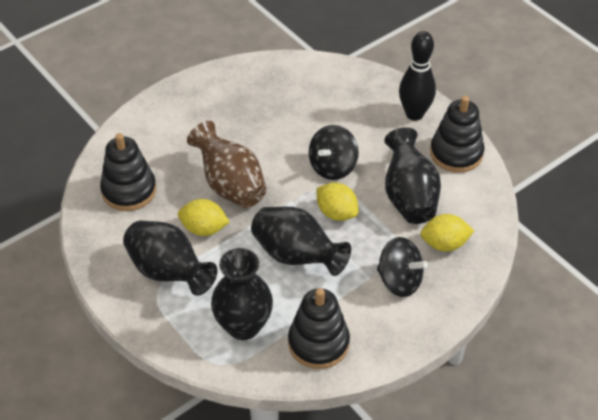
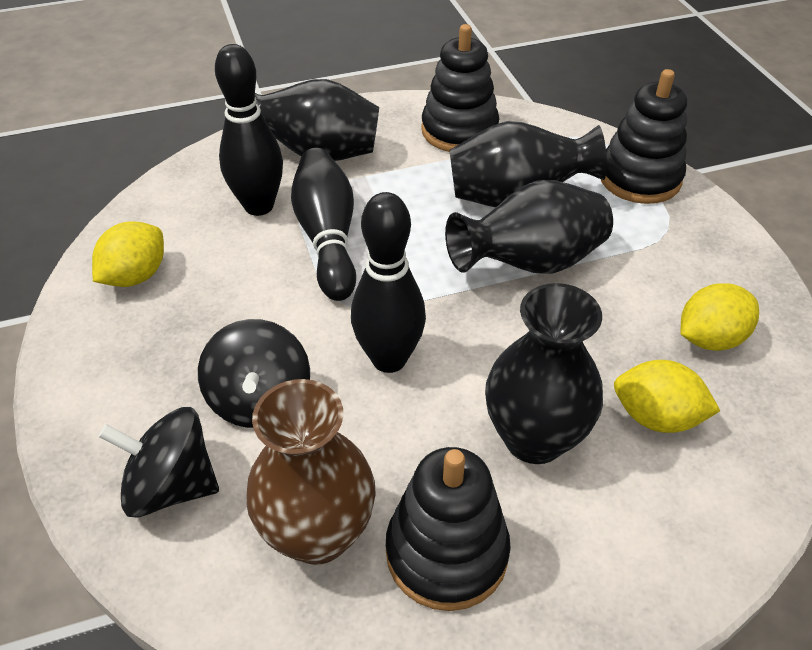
black bowling pin: [399,31,436,121] = 1 -> [215,44,283,216] [291,148,356,301] [351,192,426,373] = 3

